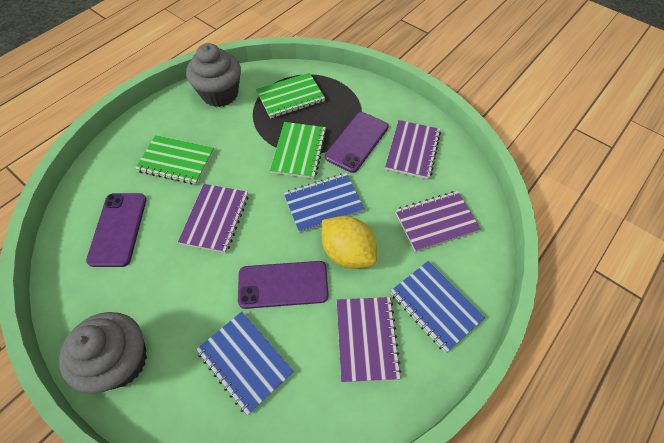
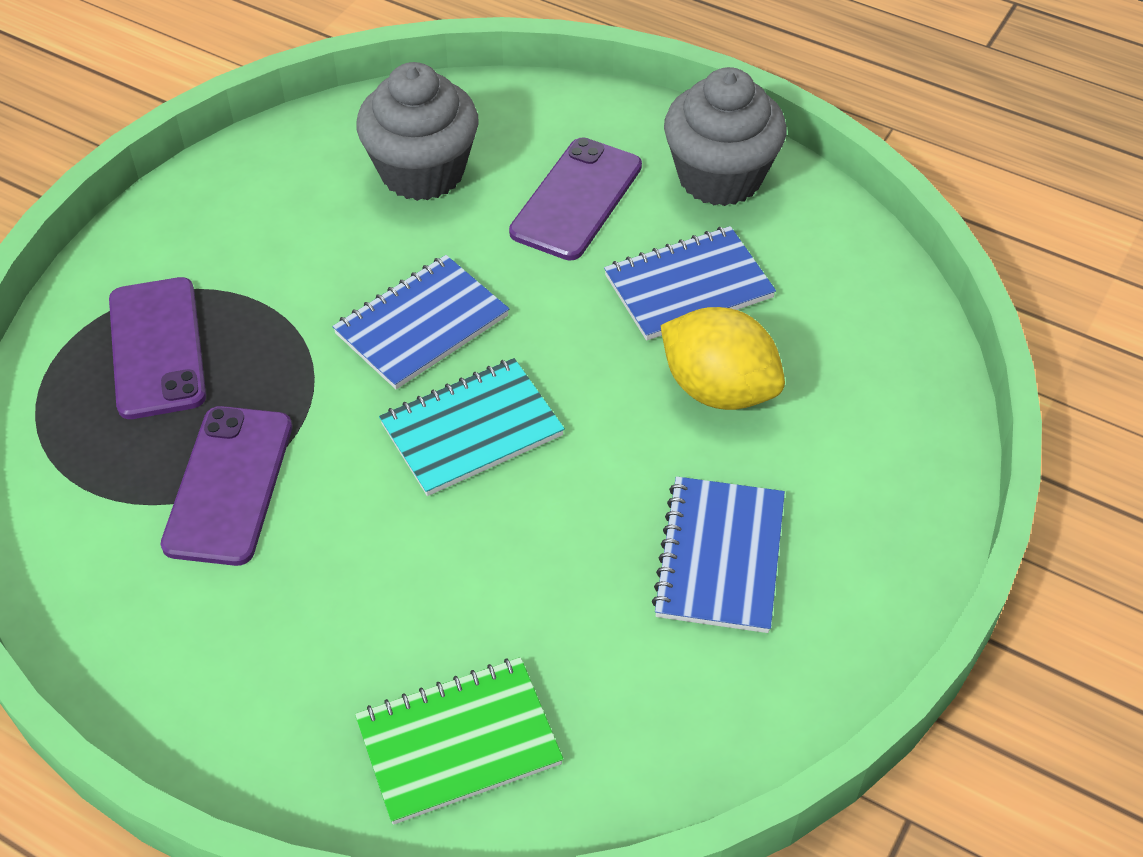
green notebook: [135,135,214,185] [256,73,325,118] [270,122,327,179] = 3 -> [355,657,563,825] = 1
purple notebook: [178,184,249,253] [336,297,402,382] [385,120,441,179] [395,191,481,252] = 4 -> none = 0
turquoise notebook: none = 0 -> [379,358,565,496] = 1

